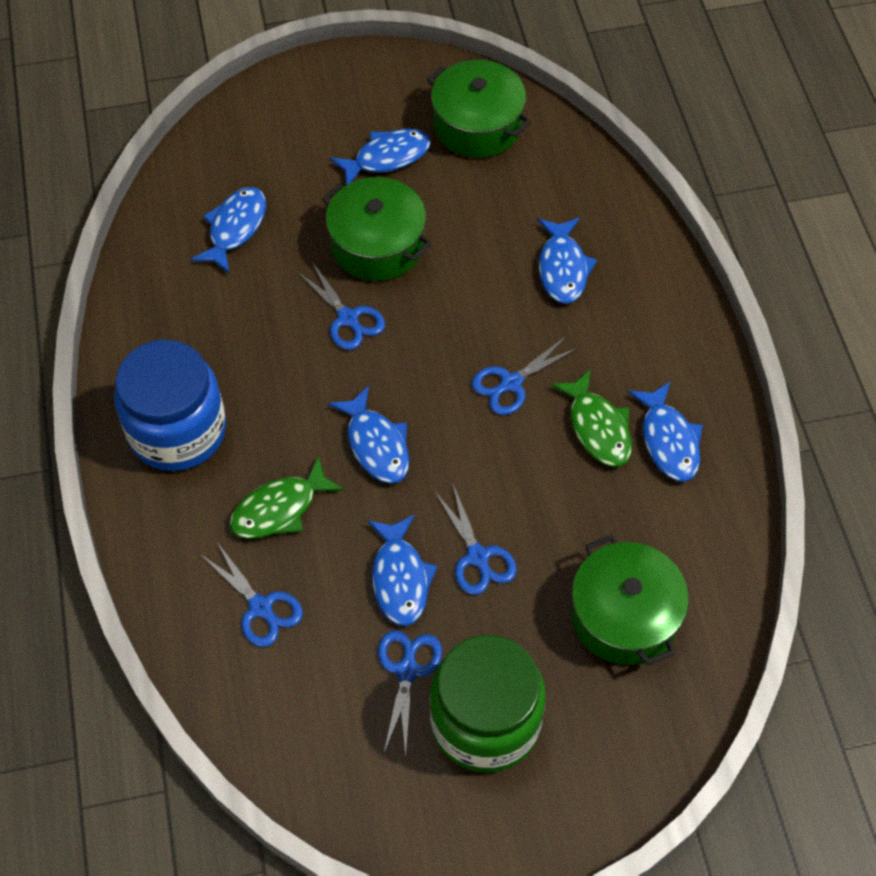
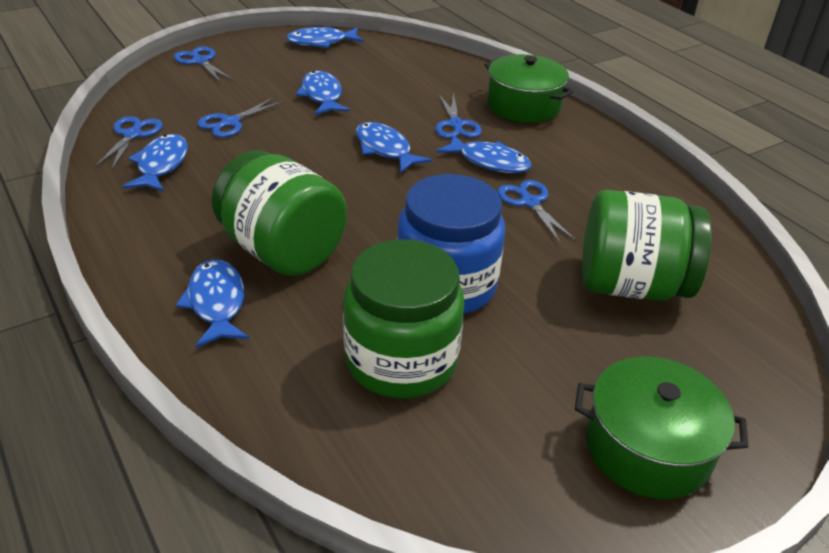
green fish: [229,456,344,539] [550,369,632,467] = 2 -> none = 0
green jar: [430,635,546,773] = 1 -> [212,150,347,276] [343,239,464,399] [582,190,712,301] = 3
green pot: [322,177,431,281] [427,60,531,158] [571,535,689,665] = 3 -> [484,54,574,123] [575,357,748,499] = 2

